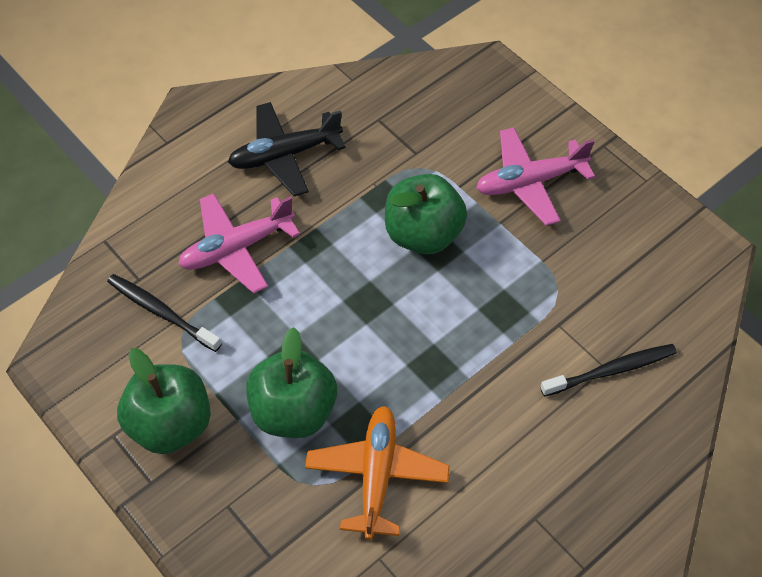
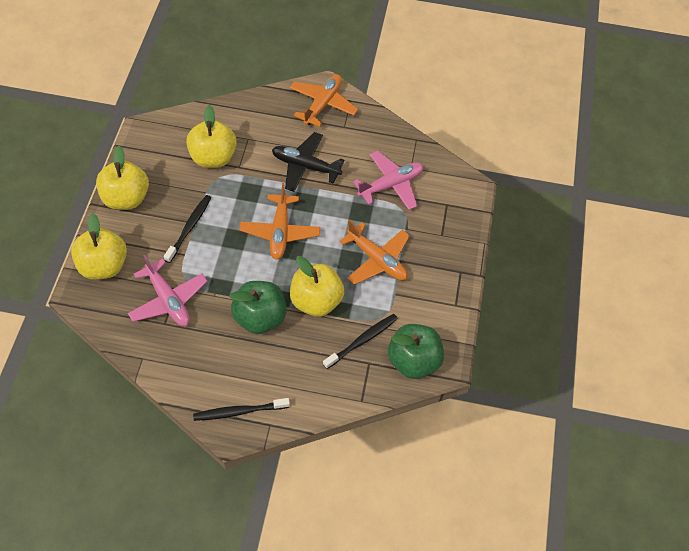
black toothbrush: [107,274,222,352] [540,344,677,397] = 2 -> [164,195,212,263] [193,398,290,421] [323,314,398,369] = 3
green apple: [117,348,211,454] [246,327,337,438] [385,174,467,254] = 3 -> [229,281,287,334] [388,324,444,379] = 2
orange plane: [305,406,450,540] = 1 -> [239,183,320,260] [290,74,358,127] [339,220,410,285] = 3
yellow apple: none = 0 -> [71,214,127,280] [96,146,149,210] [186,105,237,168] [290,256,344,317] = 4

